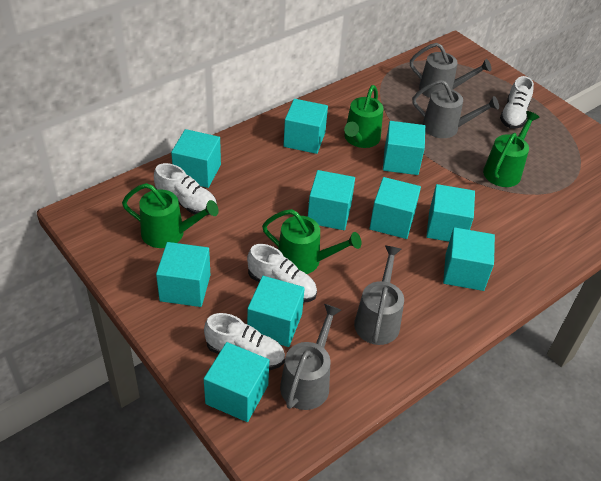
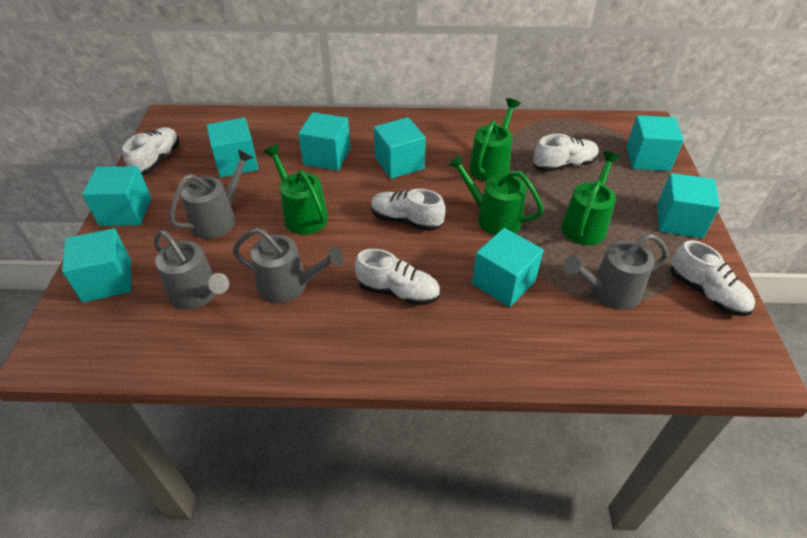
turquoise cube: [156,242,210,307] [171,129,221,188] [204,342,269,422] [247,276,305,347] [283,99,328,154] [308,170,355,230] [369,177,421,239] [383,121,425,175] [426,184,475,242] [443,227,495,291] = 10 -> [62,228,131,302] [82,166,151,226] [206,117,258,178] [298,112,350,171] [374,117,426,179] [472,228,543,307] [626,115,684,171] [657,173,720,238] = 8
white shoe: [154,163,217,215] [204,313,285,370] [247,244,317,303] [500,76,534,129] = 4 -> [123,127,180,175] [355,249,440,306] [371,189,446,231] [533,134,599,172] [670,240,755,316] = 5

